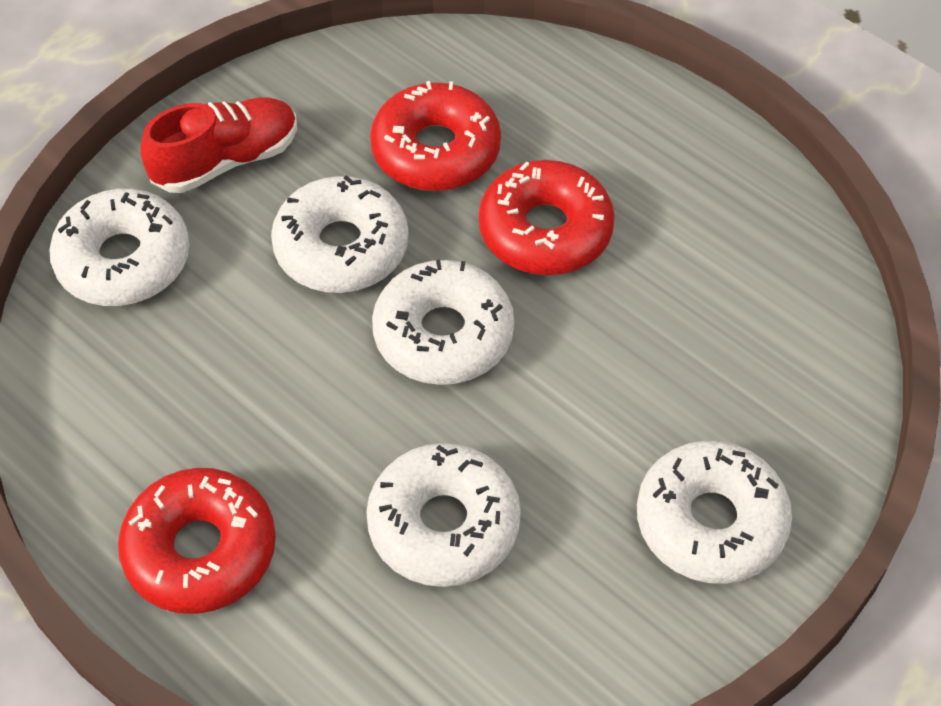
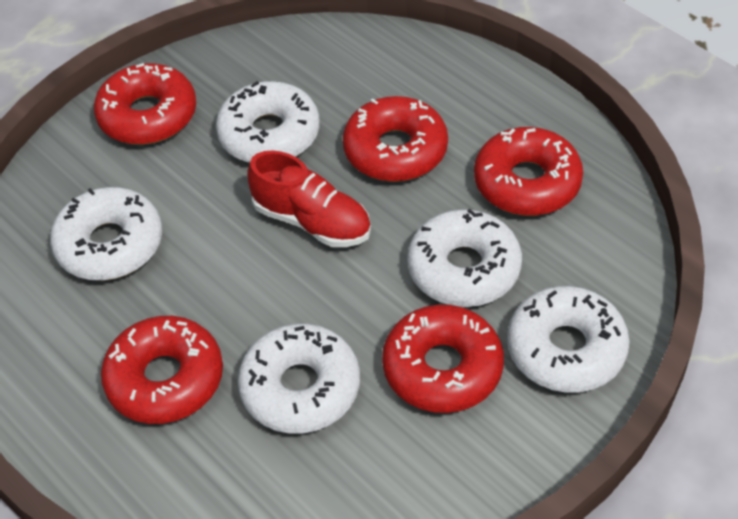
red donut: [118,468,276,614] [370,81,501,191] [479,160,615,275] = 3 -> [94,63,196,145] [101,316,223,424] [343,96,448,182] [382,304,504,413] [474,127,583,216] = 5

